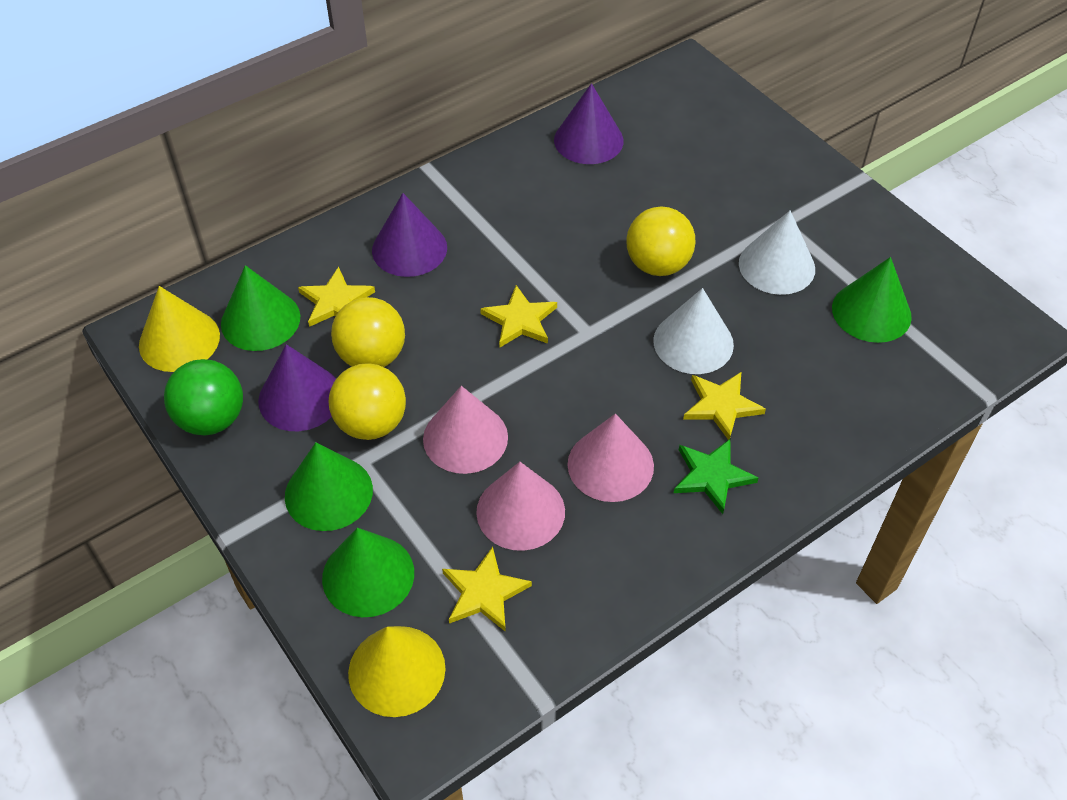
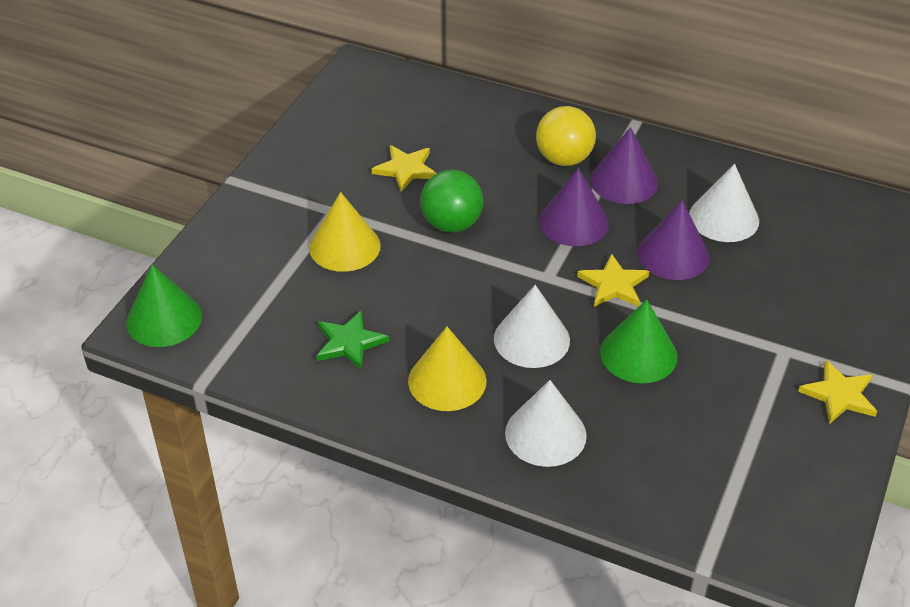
green cone: [221,265,300,351] [285,442,373,531] [322,528,414,617] [832,257,912,343] = 4 -> [126,265,202,347] [600,299,678,383] = 2
pink cone: [423,386,508,474] [476,462,565,551] [567,414,654,502] = 3 -> none = 0
white cone: [653,288,734,374] [739,210,815,295] = 2 -> [494,285,570,368] [505,380,587,467] [689,164,759,242] = 3
yellow ball: [329,363,406,440] [331,297,405,367] [626,207,696,276] = 3 -> [536,106,596,166] = 1
yellow star: [298,267,375,327] [442,547,532,632] [480,285,557,348] [683,372,766,440] = 4 -> [372,145,437,192] [577,253,649,307] [798,360,877,424] = 3

